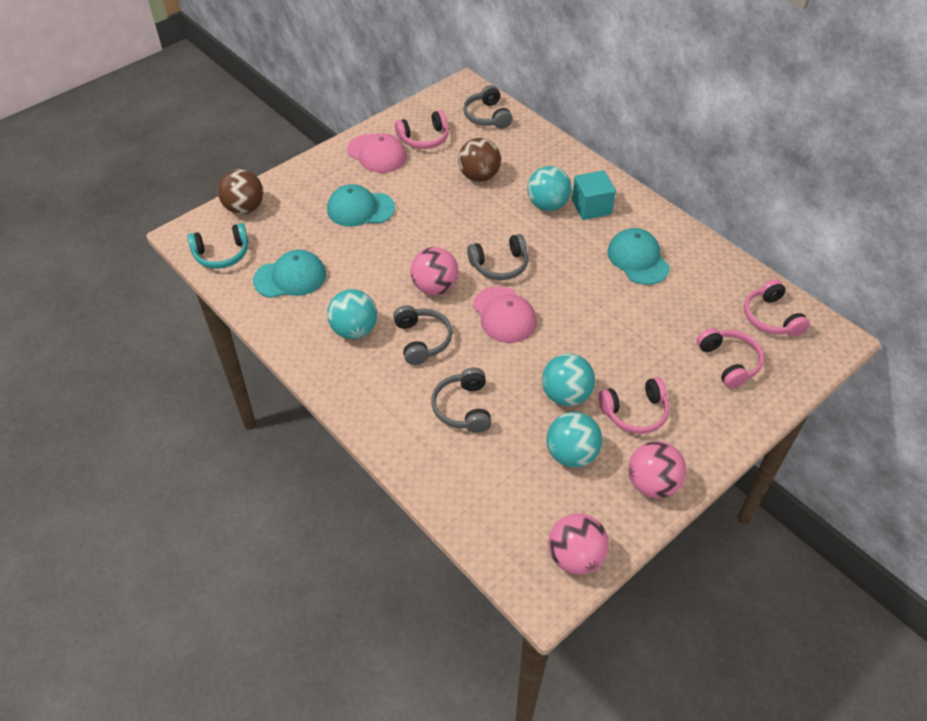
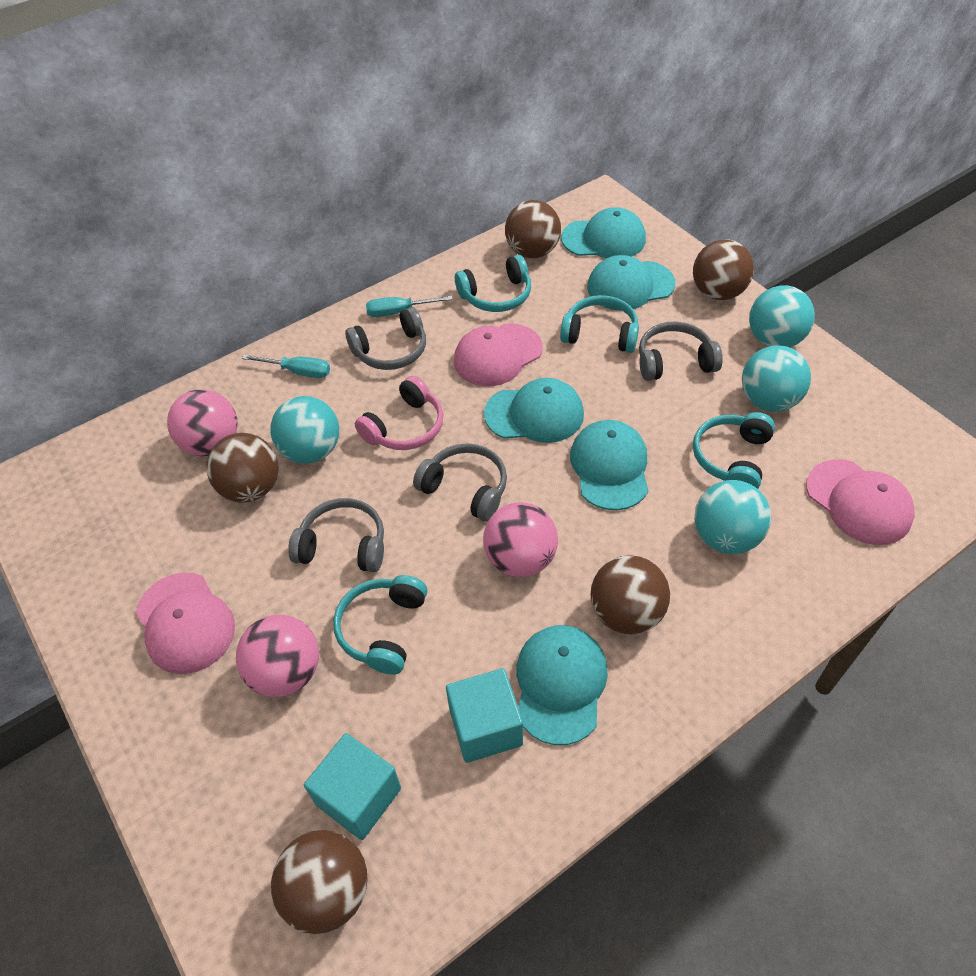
brown ball: [218,169,263,214] [458,138,501,182] = 2 -> [206,433,279,502] [271,830,368,934] [505,200,561,258] [591,555,670,635] [693,239,754,300] = 5
pink cap: [347,134,407,173] [473,286,537,343] = 2 -> [136,572,235,674] [454,323,543,386] [806,459,915,545] = 3
pink headphones: [395,110,449,149] [598,377,669,434] [697,328,764,389] [744,279,810,337] = 4 -> [355,376,444,450] = 1
turquoise cap: [253,250,326,298] [327,184,395,227] [607,228,670,285] = 3 -> [484,378,584,443] [517,625,608,745] [561,207,646,258] [570,420,648,510] [587,255,676,311] = 5
turquoise cube: [572,170,616,220] = 1 -> [304,733,401,840] [446,668,523,763] = 2
turquoise headphones: [188,223,249,269] = 1 -> [333,575,427,675] [455,255,531,312] [560,295,639,353] [693,412,775,489] = 4
turquoise screwdriver: none = 0 -> [242,354,330,378] [366,296,453,317] = 2

